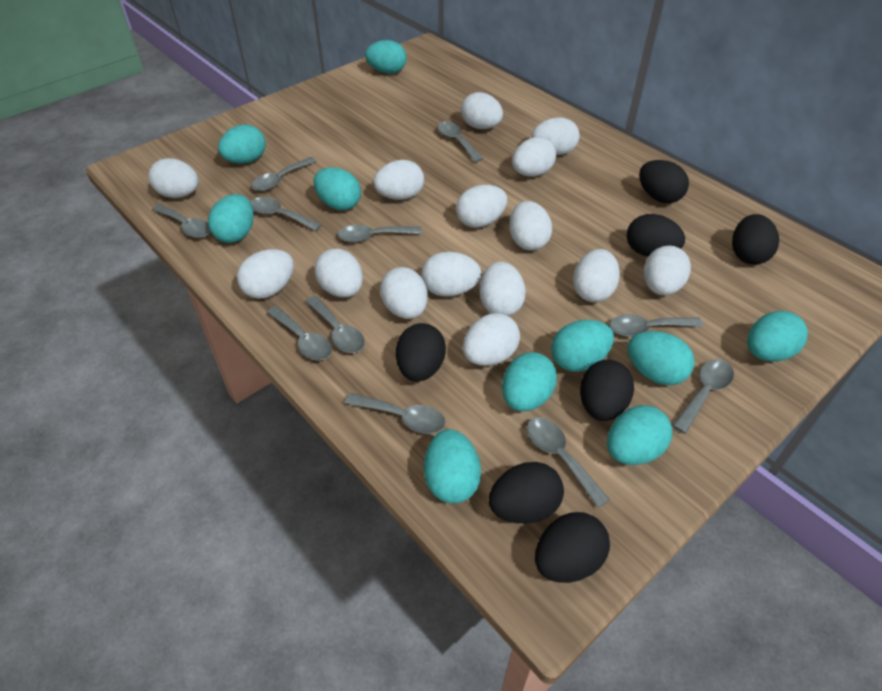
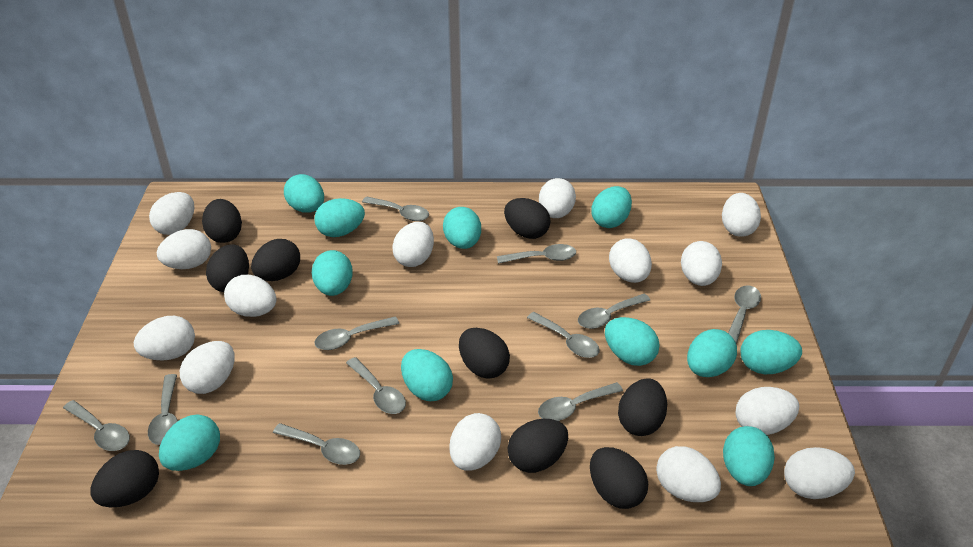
black egg: [396,323,446,382] [489,462,564,524] [535,512,610,583] [580,360,634,421] [627,214,685,256] [639,160,689,203] [732,214,779,265] = 7 -> [90,450,159,507] [202,199,242,243] [206,244,249,292] [251,239,300,281] [459,328,510,379] [504,198,551,239] [507,419,568,473] [590,447,648,509] [618,378,667,436] = 9
turquoise egg: [208,194,254,243] [218,125,266,164] [313,167,361,210] [365,40,407,74] [424,429,481,504] [502,352,557,412] [551,320,614,372] [607,405,673,465] [628,331,694,385] [747,311,808,361] = 10 -> [159,414,220,471] [284,174,324,213] [312,250,353,296] [314,198,365,237] [401,349,453,401] [443,207,481,249] [591,186,632,228] [605,317,660,366] [687,329,737,377] [723,426,775,486] [741,330,802,374] = 11
white egg: [148,158,199,198] [237,249,294,299] [314,249,363,297] [373,160,424,200] [380,267,428,319] [422,252,482,297] [456,185,507,228] [461,92,503,129] [463,313,520,366] [479,261,526,316] [509,201,552,250] [512,137,556,177] [532,117,580,155] [573,249,620,302] [644,245,691,295] = 15 -> [134,316,195,361] [149,192,194,235] [157,229,211,269] [180,341,235,394] [224,275,276,317] [392,222,434,267] [449,413,501,471] [539,178,576,218] [609,238,652,283] [656,446,721,502] [681,241,722,286] [722,193,761,237] [736,387,799,435] [784,447,855,499] = 14

